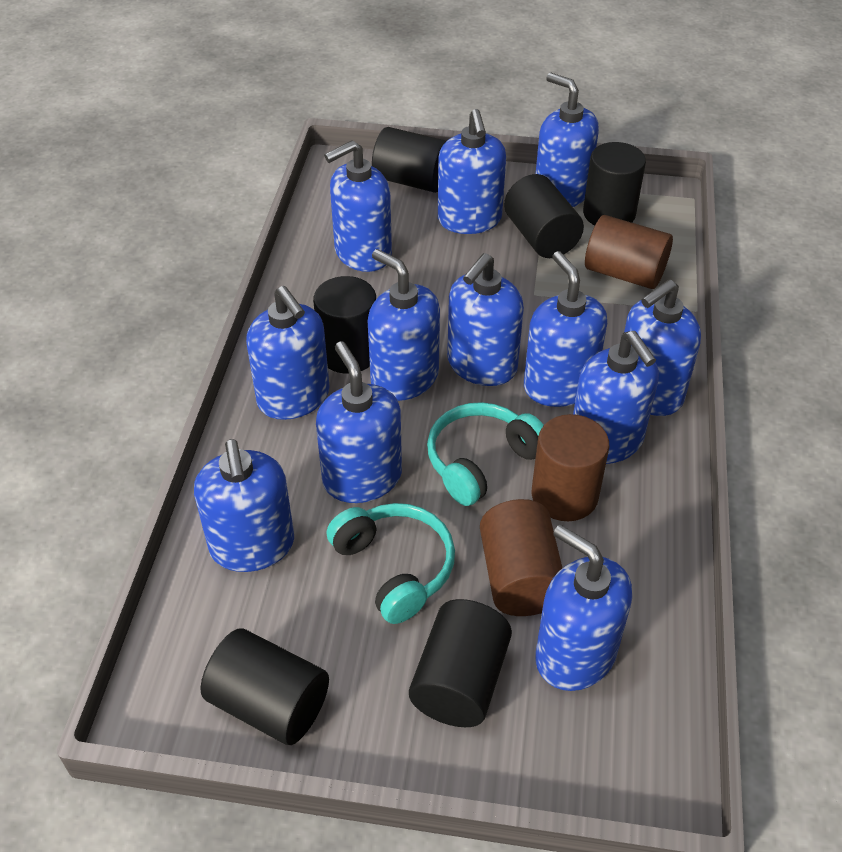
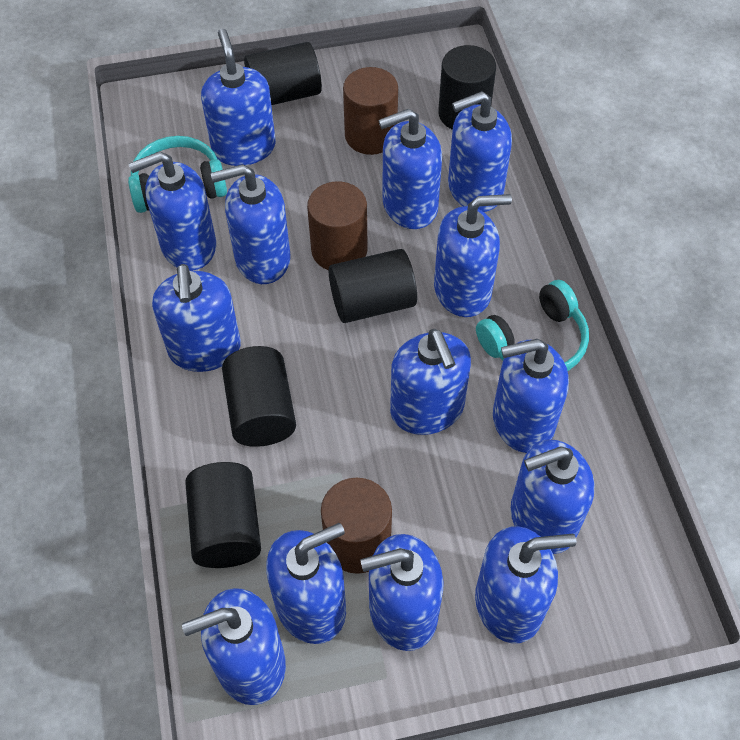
black cylinder: [201,628,329,745] [313,276,376,374] [372,127,446,193] [409,599,512,727] [504,174,584,258] [583,142,646,225] = 6 -> [185,462,261,568] [222,346,296,447] [244,42,322,105] [329,249,417,323] [438,45,496,130] = 5
blue soap dispenser: [194,439,294,572] [246,286,330,420] [316,341,402,503] [324,140,392,272] [368,249,440,401] [438,109,506,234] [447,253,524,386] [524,251,607,407] [535,525,632,691] [536,73,599,207] [573,331,659,464] [624,279,701,416] = 12 -> [129,151,216,271] [152,264,241,372] [182,588,286,705] [201,29,276,166] [211,164,291,284] [266,523,346,644] [360,534,443,651] [378,109,442,229] [390,329,471,435] [434,194,512,317] [448,91,512,212] [475,526,576,643] [493,339,569,453] [511,439,594,554] = 14

